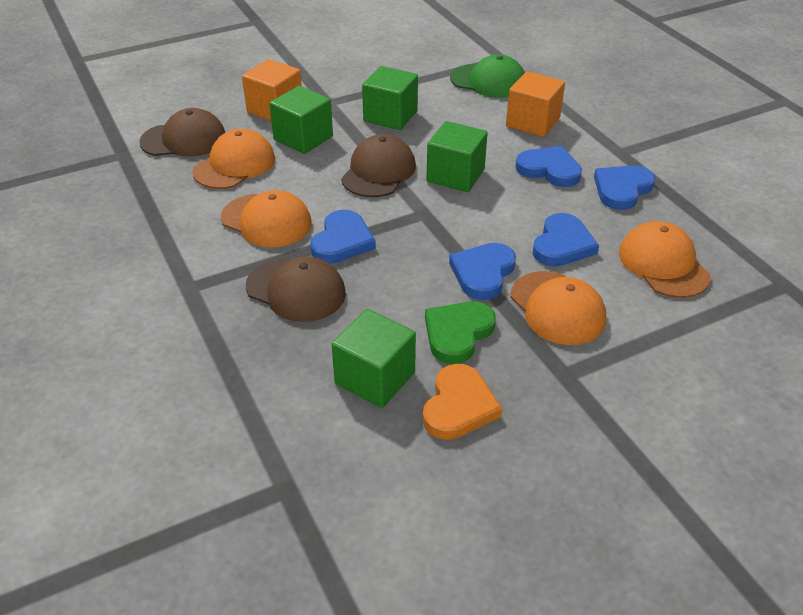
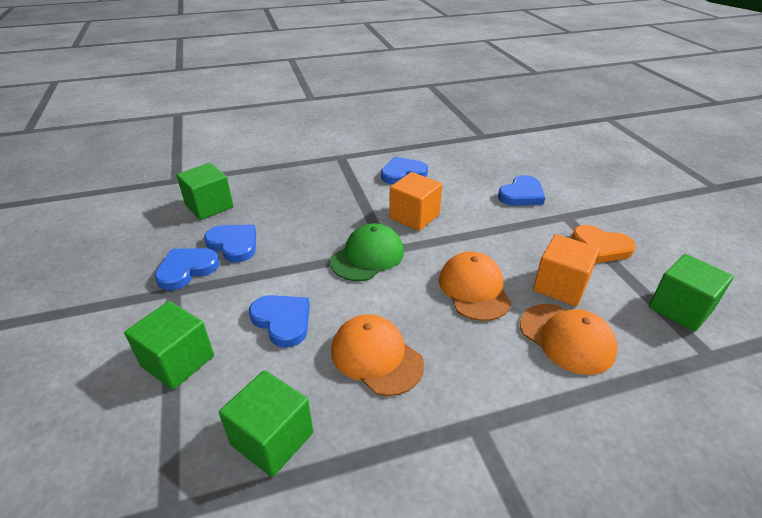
brown cap: [139,108,225,157] [246,256,346,322] [341,134,416,197] = 3 -> none = 0
green heart: [425,301,496,364] = 1 -> none = 0
orange cap: [193,129,275,189] [221,190,312,248] [511,271,606,345] [619,221,711,298] = 4 -> [331,314,424,396] [439,252,512,321] [520,304,618,375] = 3

